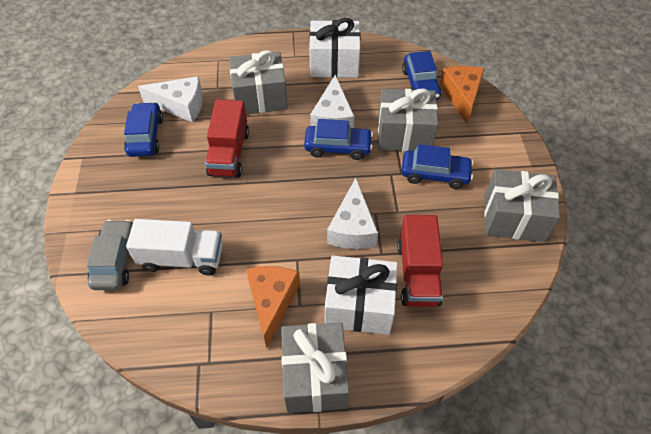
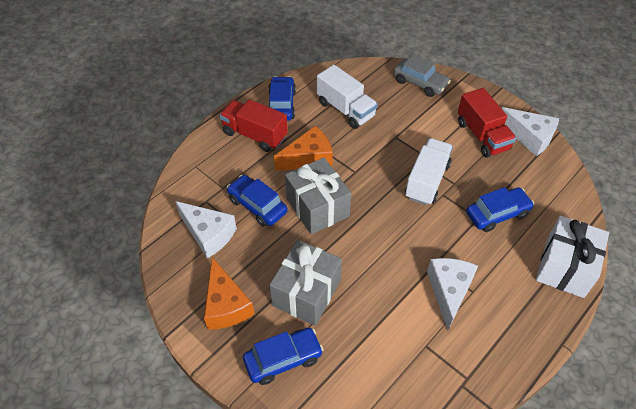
grey gift: [229,50,288,114] [281,322,349,413] [378,89,438,151] [484,169,560,242] = 4 -> [269,240,342,326] [285,158,351,234] = 2
white gift: [309,18,361,78] [325,255,398,335] = 2 -> [536,216,609,298] = 1
white truck: [126,219,223,275] = 1 -> [317,65,378,129] [405,138,453,205] = 2

